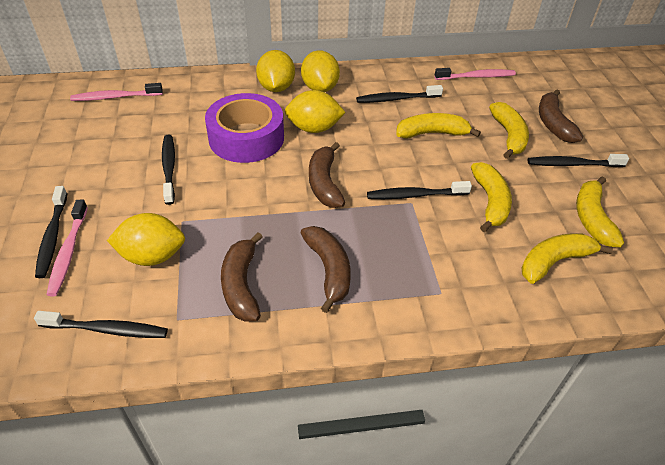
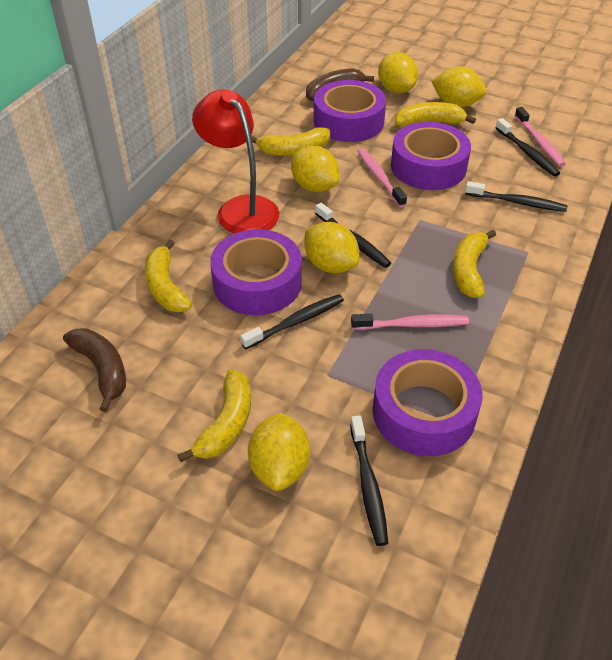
black toothbrush: [34,311,168,338] [35,186,67,278] [162,135,175,205] [356,85,443,103] [367,181,472,199] [528,154,629,167] = 6 -> [240,294,344,349] [315,203,391,268] [350,416,388,546] [465,181,568,212] [495,118,560,177] = 5
brown banana: [221,232,263,322] [301,226,351,313] [309,142,345,208] [539,90,583,143] = 4 -> [63,328,126,412] [306,68,374,101] = 2
purple tape: [205,93,284,163] = 1 -> [210,229,302,315] [314,80,386,142] [373,349,482,456] [391,122,471,190] = 4
red lamp: none = 0 -> [192,89,279,234] = 1
yellow lemon: [107,213,185,266] [256,50,295,92] [285,90,346,133] [301,50,340,92] = 4 -> [248,413,310,491] [291,146,339,192] [305,222,359,273] [378,52,418,93] [431,66,486,107] = 5

